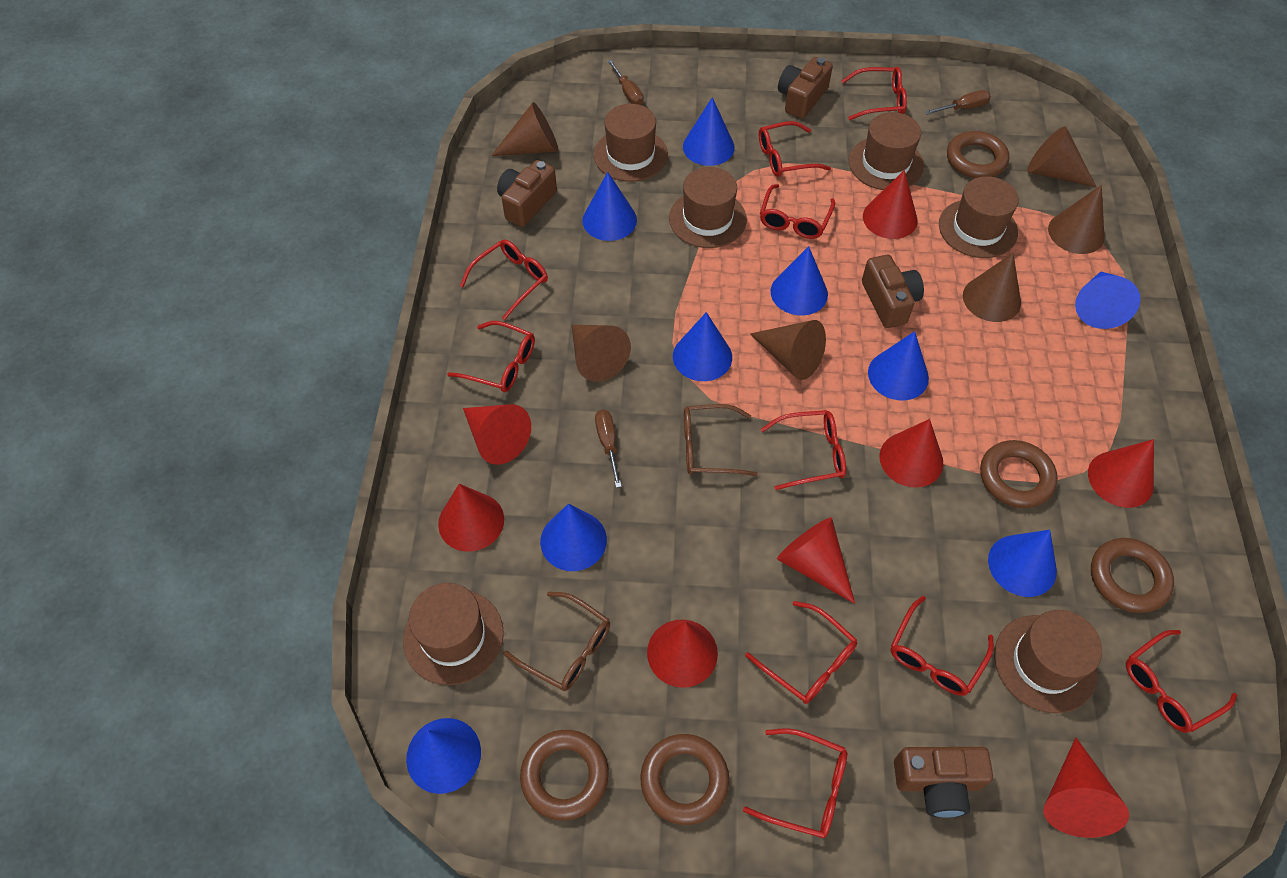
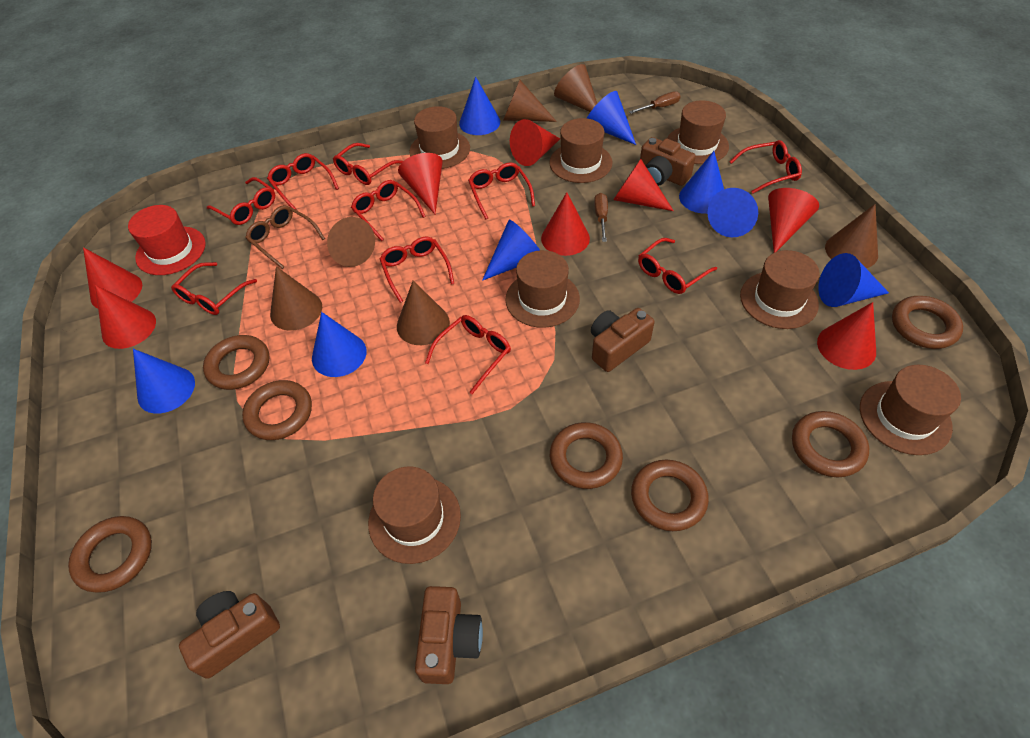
blue cone: [406,718,481,794] [540,504,607,571] [582,172,637,241] [673,312,732,381] [683,97,735,166] [771,246,828,315] [868,331,929,400] [988,530,1057,597] [1075,272,1140,329] = 9 -> [133,349,195,414] [312,312,367,377] [459,77,500,135] [482,219,540,281] [587,91,636,145] [679,151,724,214] [707,188,758,237] [818,253,889,307] = 8
brown glasses: [503,592,610,691] [684,404,758,476] = 2 -> [246,205,325,269] = 1
brown hat: [403,583,504,685] [594,104,668,182] [669,167,747,248] [849,112,924,190] [939,176,1019,258] [994,610,1102,713] = 6 -> [368,466,461,564] [409,106,470,169] [505,250,580,328] [549,118,612,183] [667,100,729,164] [740,250,820,329] [860,365,961,455] = 7
brown ring: [520,730,609,820] [641,734,729,825] [947,131,1009,178] [980,440,1058,508] [1091,538,1174,613] = 5 -> [68,516,152,593] [203,335,269,390] [242,380,312,440] [550,422,623,489] [631,460,709,531] [792,411,869,477] [892,296,963,349] = 7
brown screwdriver: [595,410,622,488] [608,60,643,105] [925,90,991,115] = 3 -> [594,193,608,242] [629,91,681,114] = 2
red hat: none = 0 -> [128,205,206,275] = 1

